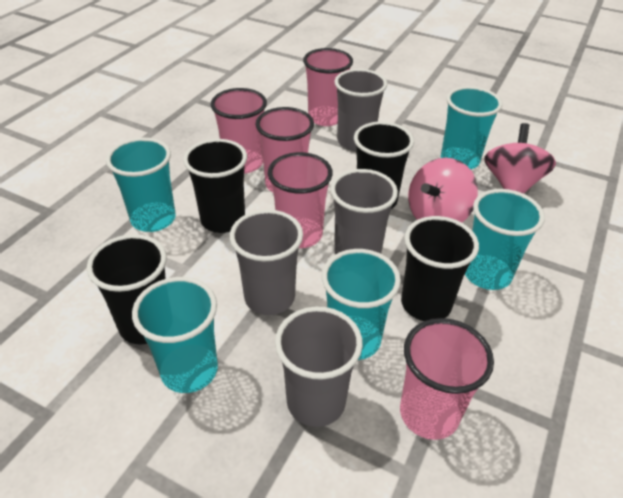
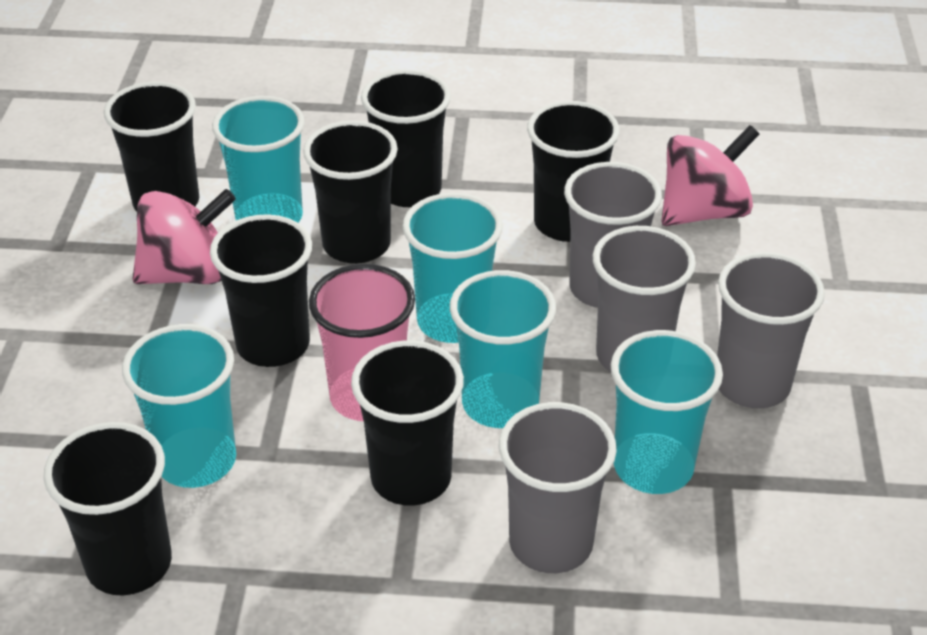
black cup: [87,234,167,345] [183,139,247,233] [354,122,414,209] [401,216,479,321] = 4 -> [43,422,172,595] [104,82,199,212] [210,214,312,367] [303,121,398,264] [351,340,464,506] [361,70,451,207] [527,101,620,242] = 7
pink cup: [211,88,267,174] [255,107,314,192] [268,152,333,248] [303,48,353,126] [400,318,494,440] = 5 -> [309,264,415,421] = 1

